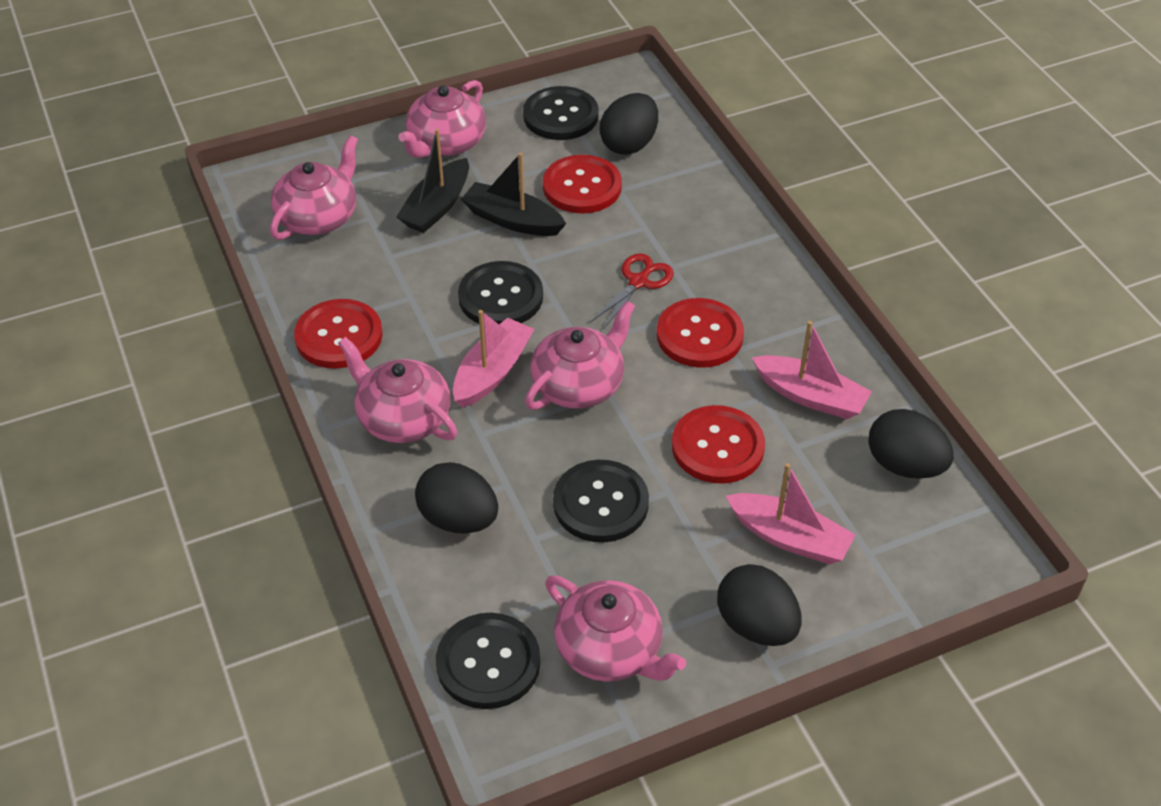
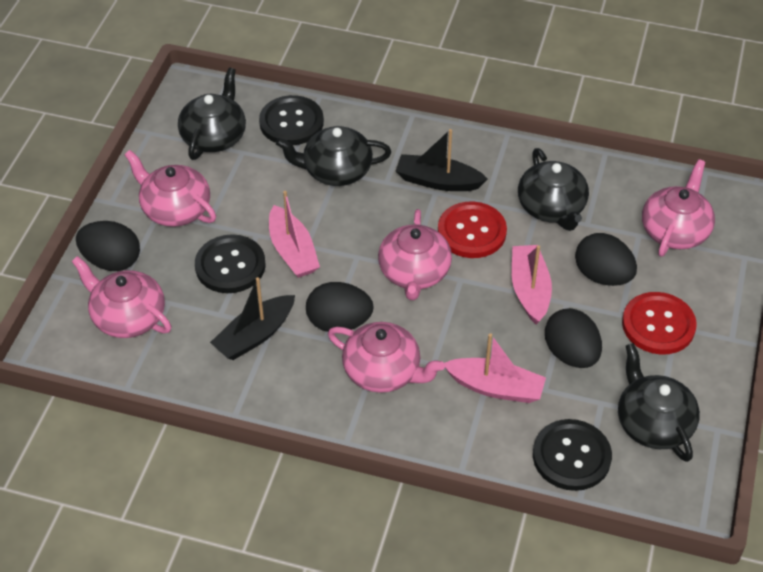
black button: [436,613,540,709] [458,261,543,324] [523,86,599,140] [553,460,649,542] = 4 -> [195,234,266,293] [259,95,324,145] [533,419,612,491] = 3
black teapot: none = 0 -> [178,68,246,160] [276,126,391,186] [518,148,589,231] [618,343,700,462] = 4
red button: [294,299,383,369] [543,155,622,214] [657,298,744,368] [672,405,765,484] = 4 -> [438,201,507,258] [622,292,697,355] = 2
red scissors: [590,253,674,329] = 1 -> none = 0

